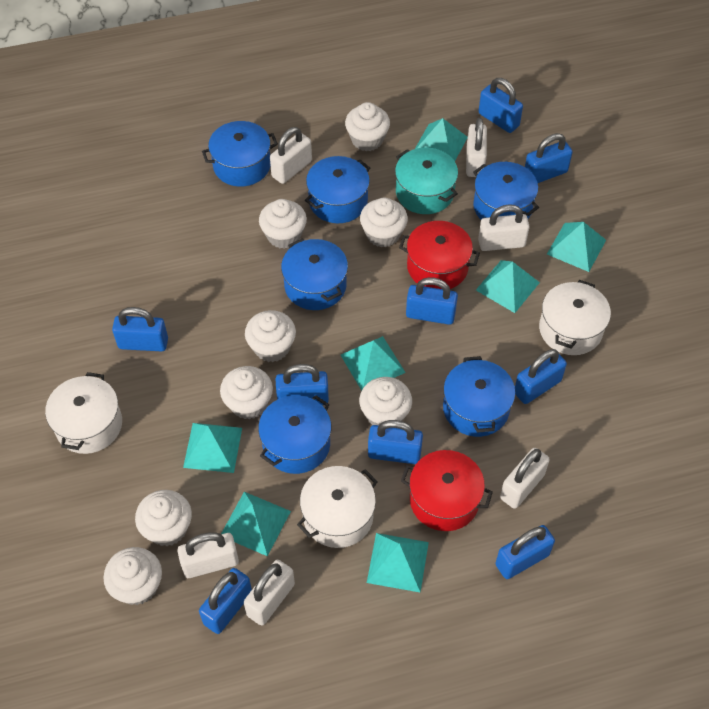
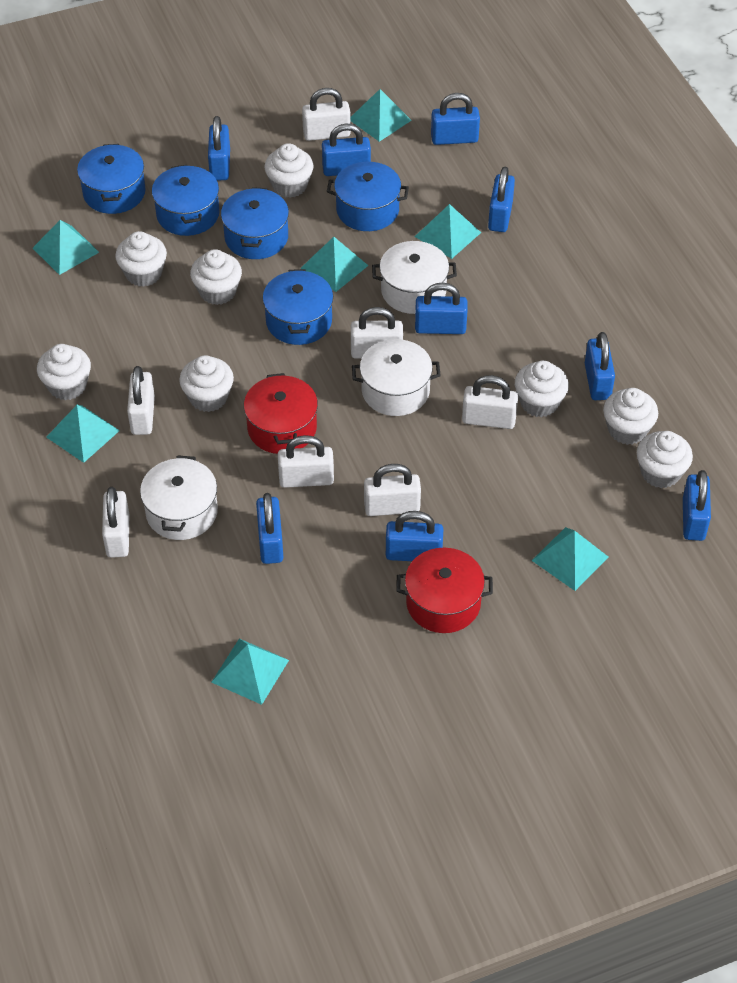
blue pot: [202,121,278,187] [258,395,331,474] [281,239,348,310] [305,156,370,223] [443,356,515,437] [473,162,539,220] = 6 -> [77,144,146,214] [152,165,220,236] [221,187,289,259] [263,269,333,345] [327,162,409,231] = 5
turquoise pot: [395,148,458,214] = 1 -> none = 0
white padlock: [177,532,239,578] [244,560,295,626] [270,127,312,184] [466,118,487,177] [478,205,530,251] [500,448,550,509] = 6 -> [102,487,130,558] [127,366,155,435] [278,435,334,488] [302,88,351,141] [351,307,403,359] [364,464,421,516] [462,375,518,429] = 7

